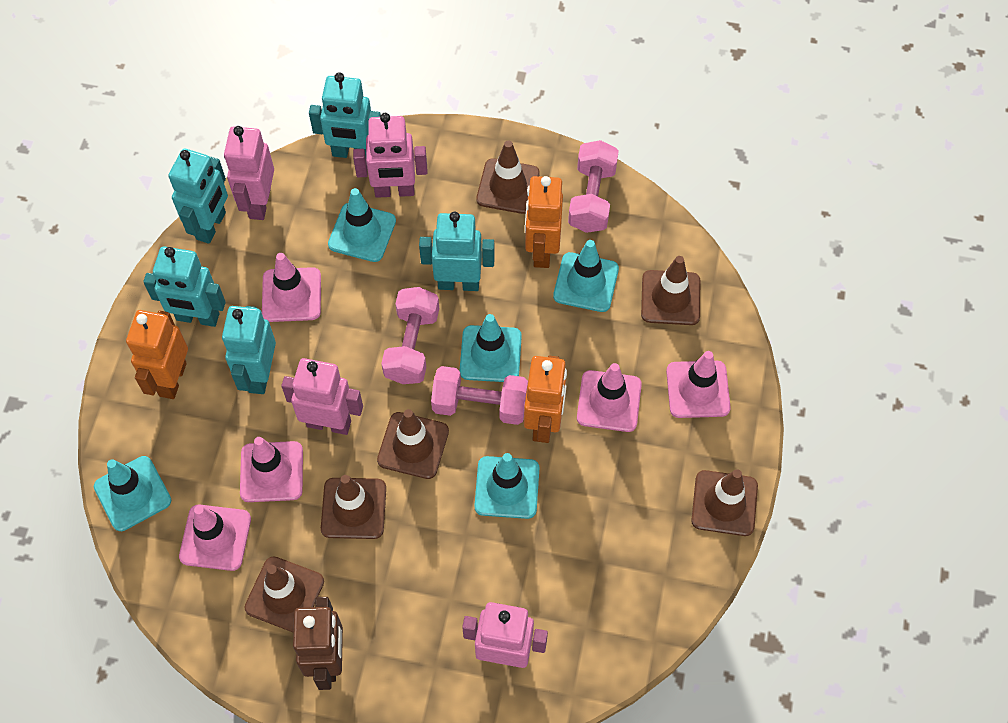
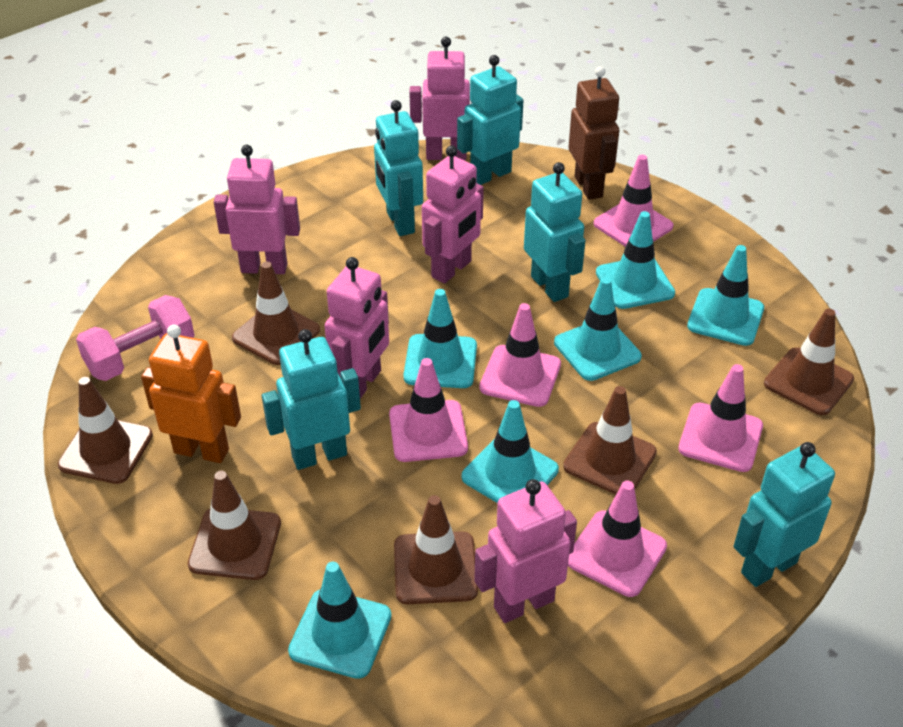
orange robot: [126,310,188,399] [524,356,567,443] [525,176,563,268] = 3 -> [141,325,241,463] = 1
pink dumbbell: [381,287,439,384] [431,366,528,425] [568,140,619,233] = 3 -> [76,295,194,381] = 1
pink robot: [224,126,274,220] [281,358,363,435] [353,113,427,198] [462,602,548,668] = 4 -> [214,145,300,274] [325,257,389,399] [409,37,472,160] [422,145,484,284] [475,479,577,623] = 5
turquoise traffic cone: [94,456,171,531] [328,188,396,262] [460,314,522,382] [474,453,539,519] [553,240,619,312] = 5 -> [288,562,391,679] [404,289,477,388] [462,400,559,503] [554,277,642,381] [596,211,675,309] [687,245,764,346] = 6

